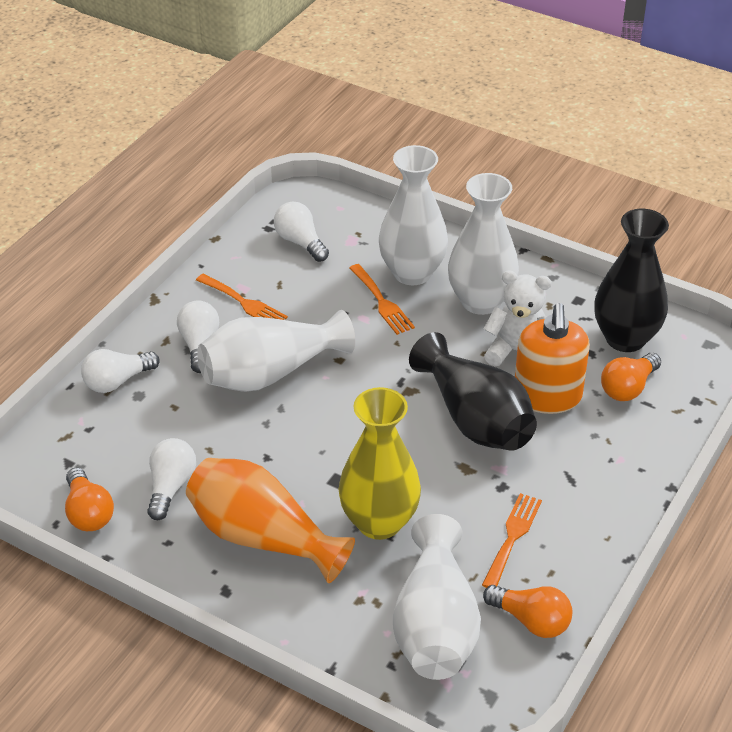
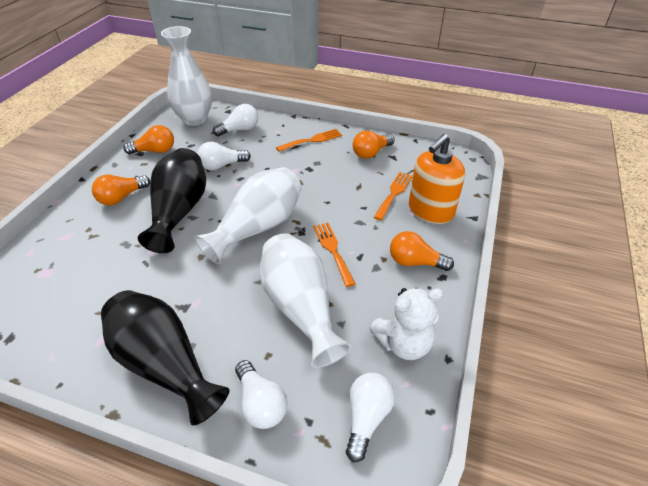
orange light bulb: [65,468,114,531] [483,585,572,638] [601,353,661,401] = 3 -> [92,175,150,205] [123,125,174,154] [353,130,395,159] [390,231,454,271] = 4
orange vase: [186,458,355,583] = 1 -> none = 0
white vase: [197,310,355,392] [379,145,448,285] [393,514,481,680] [448,173,519,315] = 4 -> [161,26,212,126] [195,167,302,264] [260,233,351,368] = 3
yellow vase: [339,387,421,540] = 1 -> none = 0

